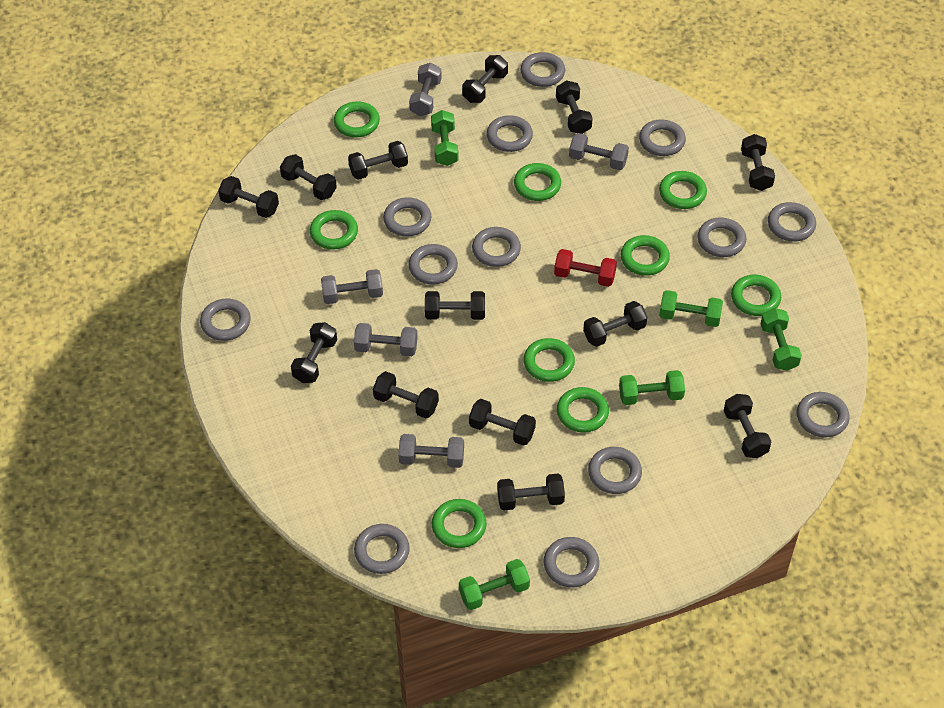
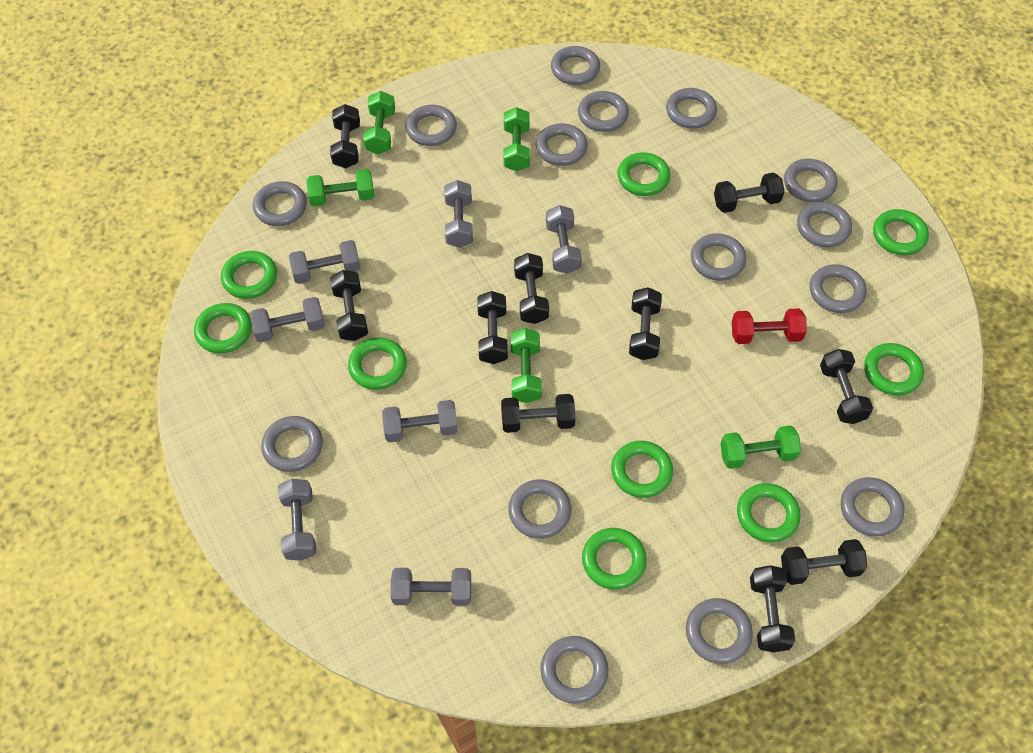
black dumbbell: [218,176,279,218] [280,154,337,200] [291,322,337,383] [348,141,408,180] [373,371,439,418] [425,291,485,320] [462,55,508,103] [469,399,536,446] [497,474,565,511] [556,80,593,134] [583,301,647,347] [724,394,772,458] [741,134,775,191] = 13 -> [330,104,360,168] [330,270,368,341] [477,291,508,364] [501,394,576,433] [514,253,549,324] [629,287,662,360] [714,173,785,213] [750,565,795,652] [781,539,867,585] [820,349,873,424] = 10
grey dumbbell: [321,269,383,304] [354,323,417,356] [398,434,464,468] [409,63,442,116] [569,133,629,170] = 5 -> [250,297,325,342] [278,479,316,560] [289,240,361,284] [382,400,458,442] [391,568,471,606] [444,180,473,248] [546,205,582,274] = 7
grey ring: [200,299,251,341] [354,524,410,574] [383,197,431,237] [408,244,458,285] [472,227,521,267] [487,115,533,152] [520,52,565,87] [544,537,599,587] [588,447,642,494] [639,119,686,156] [698,218,746,257] [768,202,816,242] [797,392,850,437] = 13 -> [253,181,307,226] [261,416,323,472] [405,105,457,146] [508,479,571,539] [536,123,588,166] [541,636,609,704] [551,46,600,85] [578,91,629,132] [666,88,717,129] [686,598,753,664] [691,233,747,281] [784,159,838,202] [797,201,852,247] [810,264,867,313] [841,477,905,537] = 15

